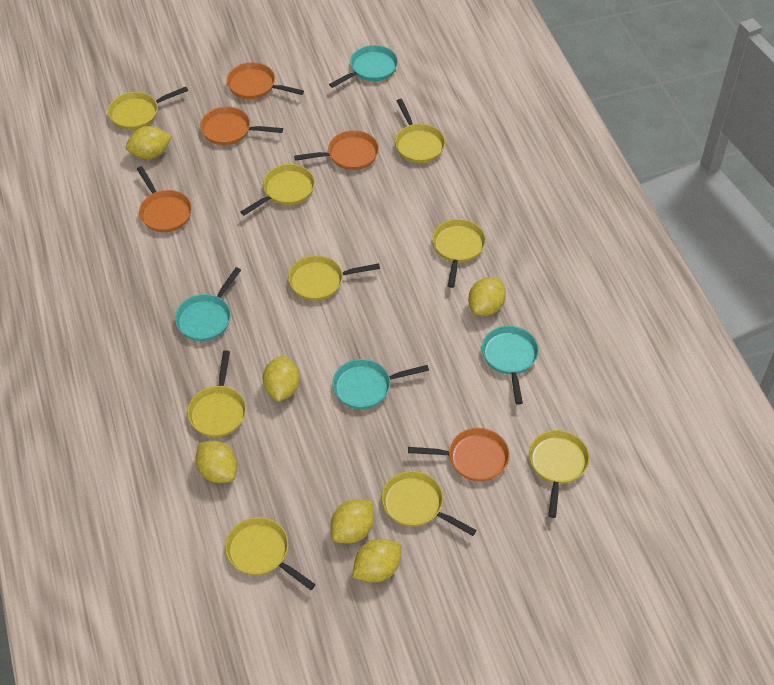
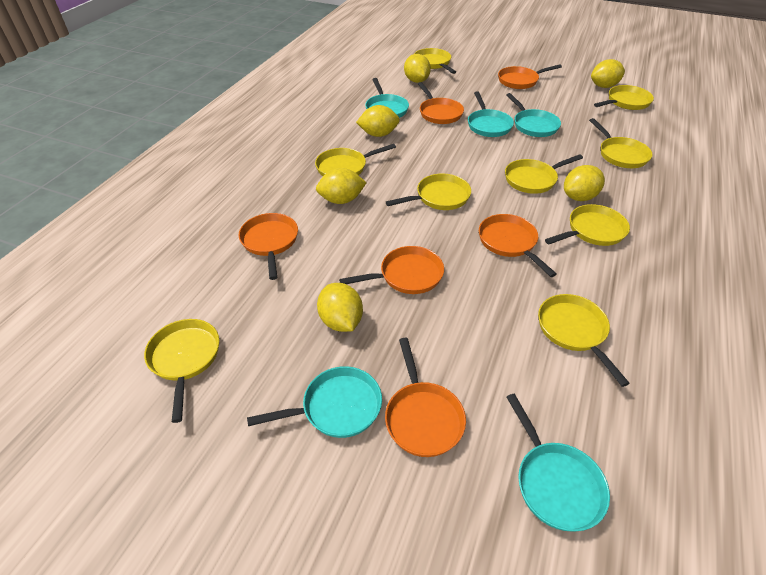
orange pan: [137,166,192,232] [200,107,283,145] [227,62,304,99] [294,130,379,170] [408,428,510,481] = 5 -> [239,213,298,280] [339,246,444,294] [385,338,466,457] [418,82,464,124] [479,214,557,277] [498,64,562,89] = 6
turquoise pan: [175,267,241,341] [329,45,398,88] [333,359,429,409] [482,326,539,405] = 4 -> [247,366,382,438] [365,78,409,118] [468,91,514,137] [506,93,561,137] [506,394,610,531] = 5

